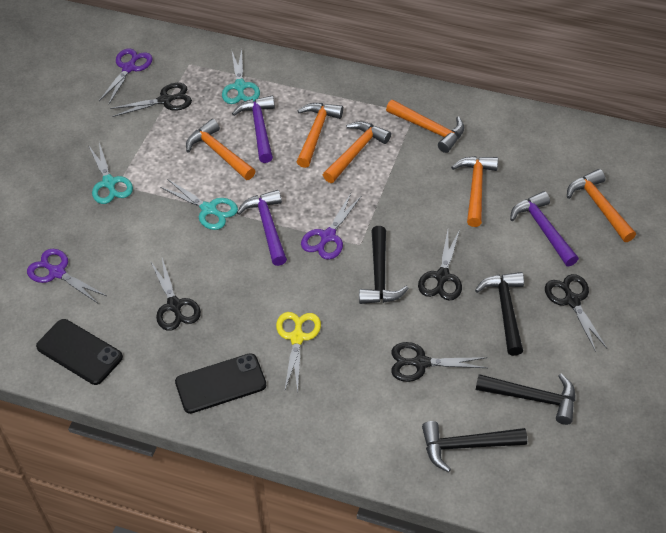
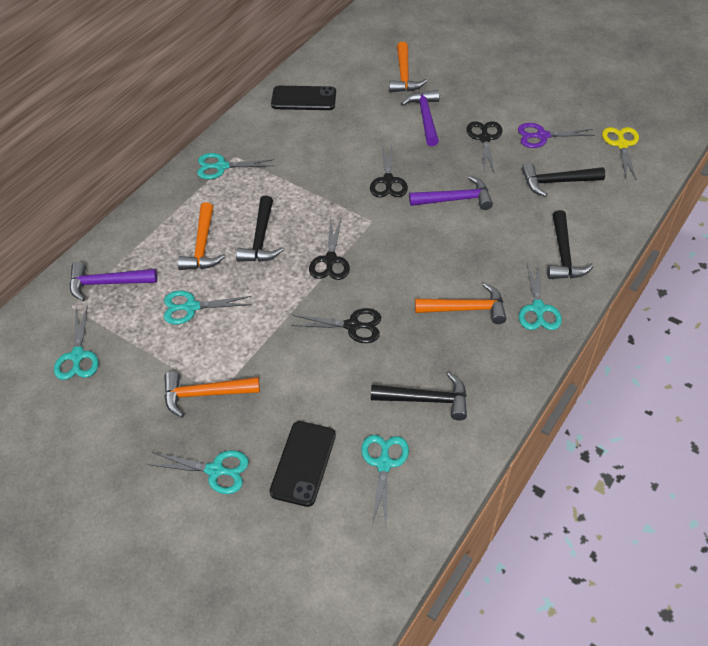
black scissors: [110,83,192,117] [151,258,201,331] [391,342,487,382] [418,230,462,301] [545,274,607,352] = 5 -> [291,308,381,343] [309,217,350,280] [370,145,408,198] [466,121,503,174] = 4
orange hammer: [186,119,255,180] [296,103,343,168] [323,121,391,183] [386,100,464,153] [451,156,498,227] [567,169,636,242] = 6 -> [164,371,260,418] [178,203,225,270] [389,42,427,93] [415,283,507,324] = 4
purple scissors: [27,249,107,303] [99,49,152,104] [301,193,361,260] = 3 -> [518,123,595,148] = 1
turquoise scissors: [88,143,133,204] [160,179,238,230] [222,49,260,104] = 3 -> [54,305,99,380] [147,450,249,494] [164,291,252,324] [197,153,275,179] [361,435,409,526] [519,262,562,330] = 6

